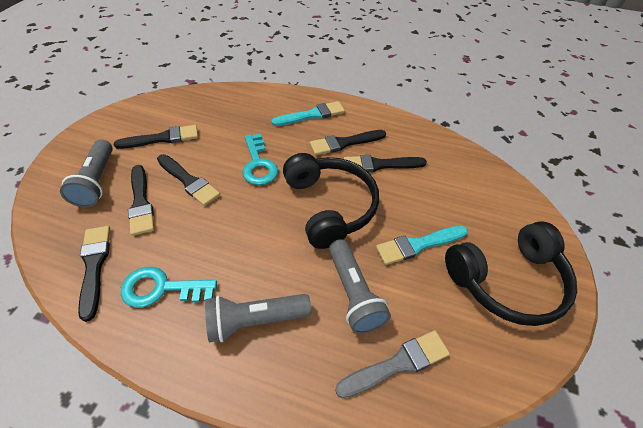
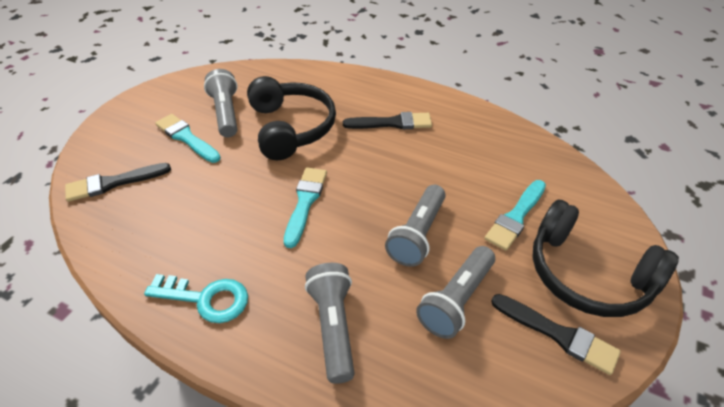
black brush: [78,226,110,322] [114,125,198,149] [128,165,154,236] [157,154,220,206] [310,130,386,155] [344,155,427,172] = 6 -> [65,163,171,202] [343,112,432,129] [491,294,621,375] = 3
grey brush: [335,330,450,398] = 1 -> none = 0
grey flashlight: [60,139,113,207] [205,294,312,342] [329,239,391,334] = 3 -> [204,69,238,137] [305,263,355,384] [385,185,446,267] [416,246,495,339] = 4
turquoise brush: [272,101,345,126] [376,226,468,265] = 2 -> [155,114,221,163] [284,168,327,248] [484,180,546,251] = 3
turquoise key: [121,267,217,308] [243,133,278,185] = 2 -> [144,274,248,323] = 1

